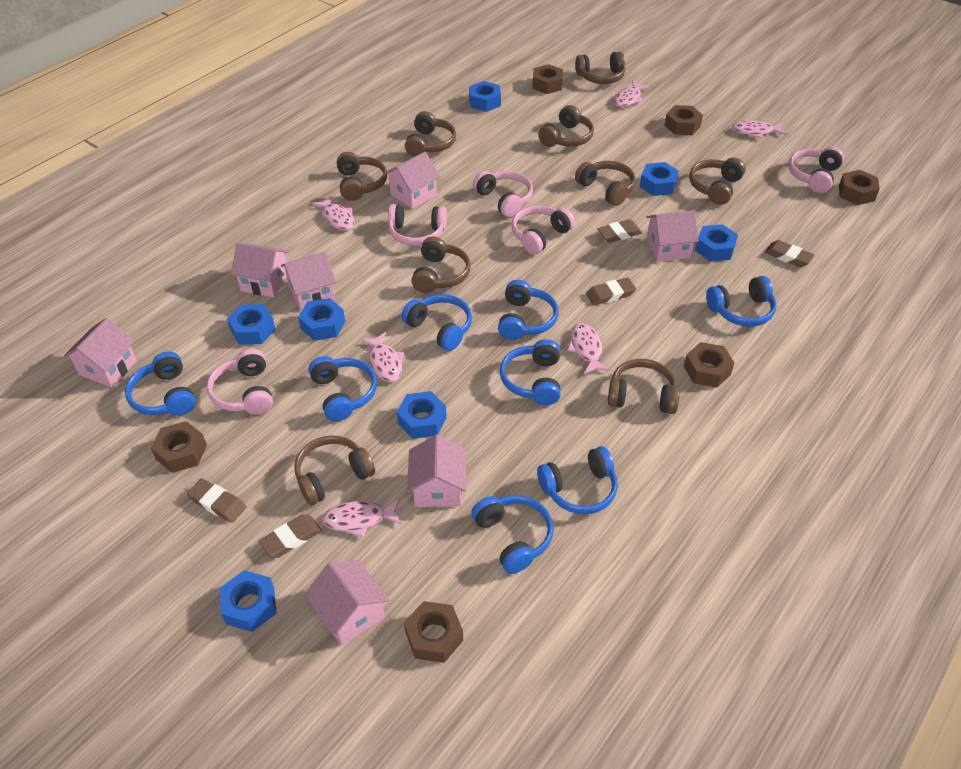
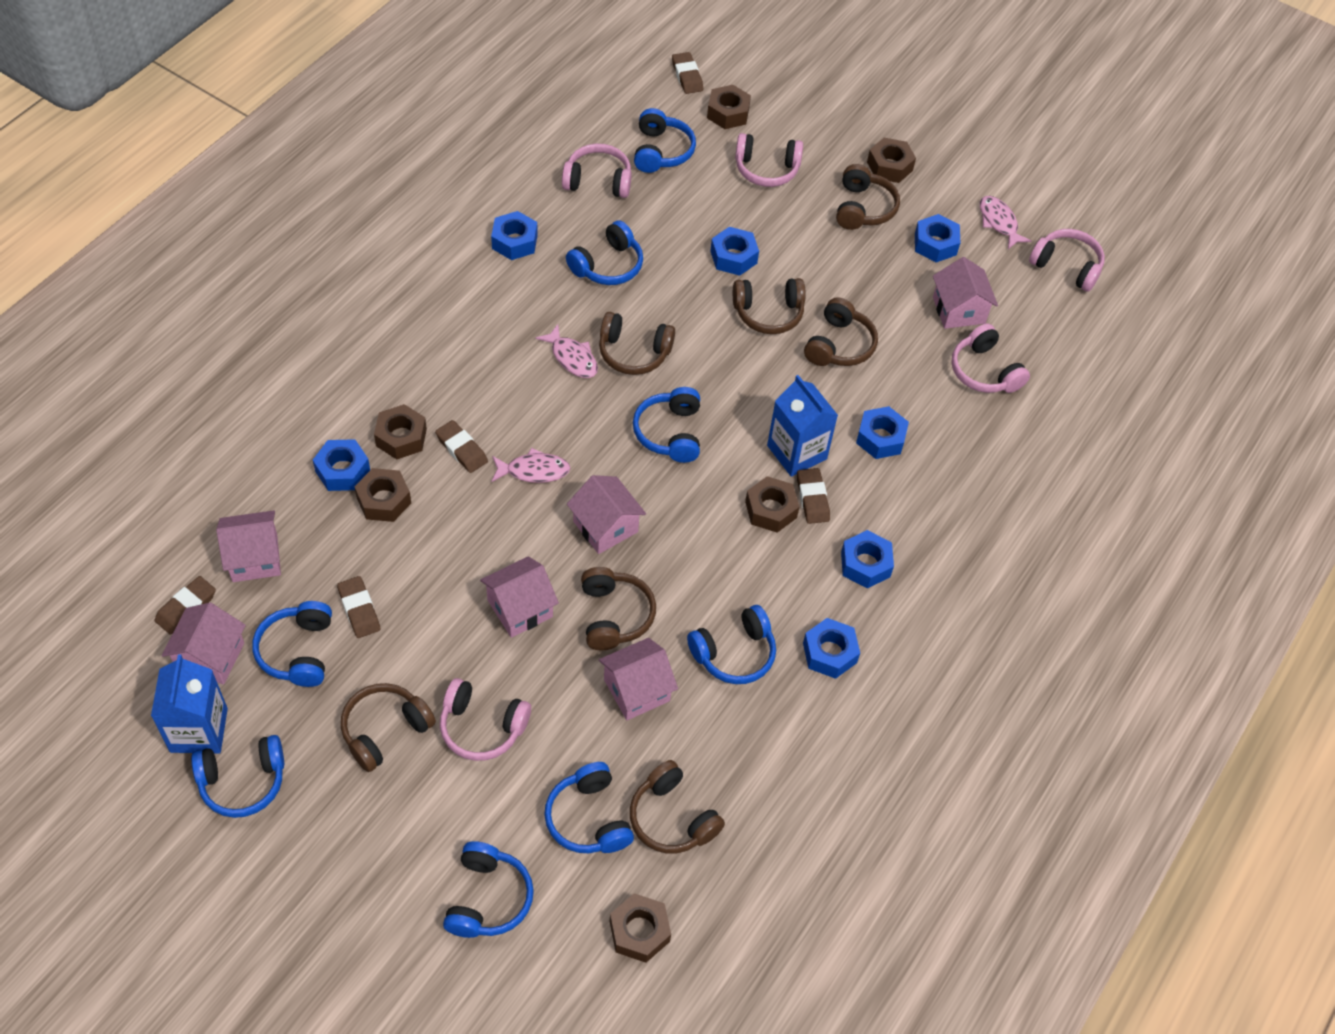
blue carton: none = 0 -> [151,654,228,753] [767,375,838,477] = 2
brown headphones: [295,435,375,505] [337,152,387,201] [405,111,456,157] [411,237,471,293] [538,105,594,147] [575,52,625,84] [575,161,636,206] [608,359,680,414] [689,158,746,205] = 9 -> [341,683,436,772] [581,567,656,650] [599,312,675,375] [630,760,725,854] [733,278,806,334] [804,297,878,366] [836,164,900,230] = 7
pink fish: [312,196,355,230] [322,499,402,537] [361,332,404,382] [567,323,610,374] [614,80,650,107] [732,120,786,139] = 6 -> [492,448,570,483] [535,324,598,378] [980,196,1031,249] = 3
pink house: [64,318,137,387] [231,243,289,297] [281,252,336,310] [305,560,389,646] [384,152,440,209] [407,435,466,507] [646,210,699,262] = 7 -> [162,603,246,684] [216,510,281,582] [480,556,559,638] [567,475,646,554] [599,638,678,720] [933,257,998,329] = 6

